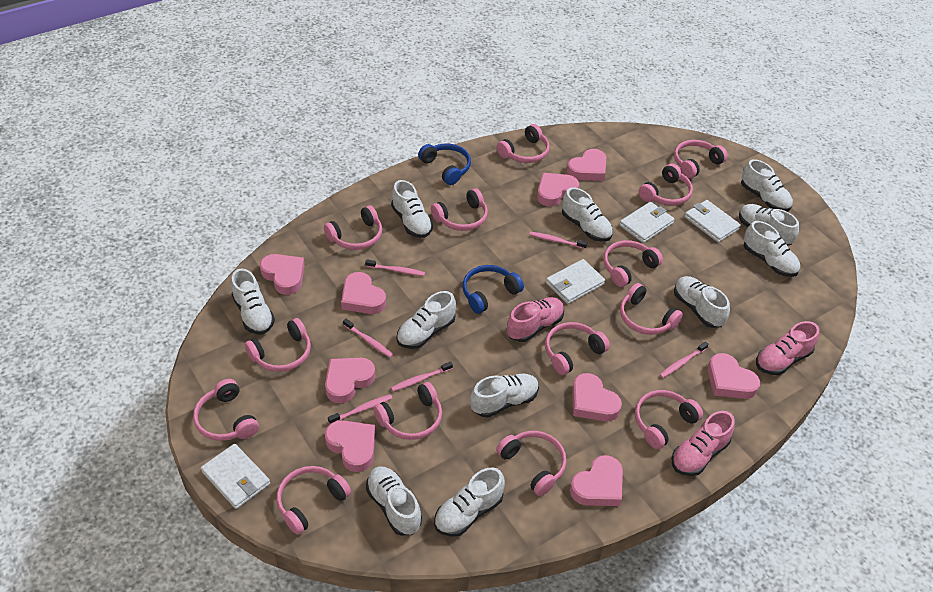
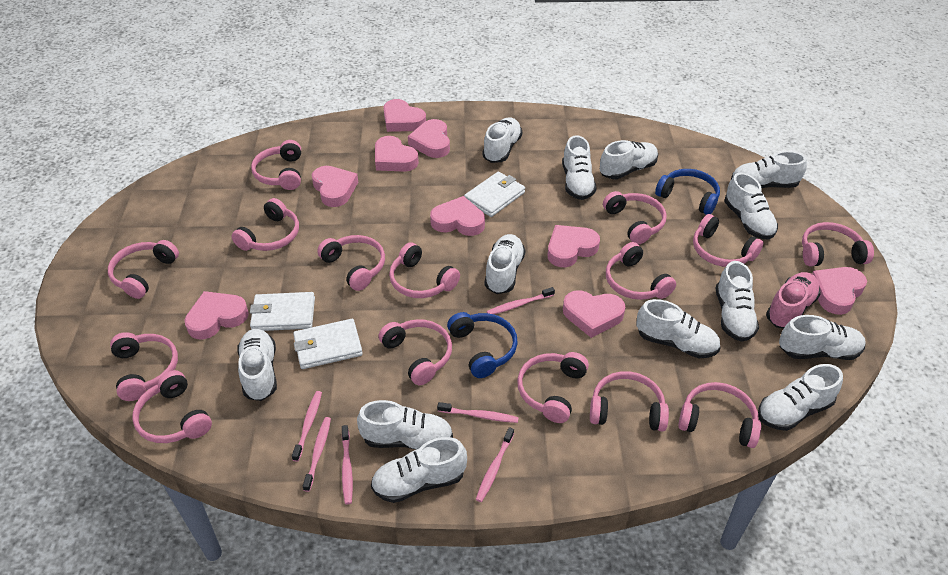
pink headphones: [193,379,259,441] [244,318,311,372] [277,466,351,535] [324,205,382,250] [373,382,442,440] [431,188,488,231] [496,431,566,496] [497,124,550,163] [545,322,610,375] [603,240,663,287] [620,283,683,335] [635,390,703,449] [639,163,693,206] [674,140,728,178] = 14 -> [108,240,179,299] [110,332,178,401] [132,370,212,443] [232,198,299,251] [251,140,301,190] [317,235,385,291] [378,319,452,385] [389,242,460,298] [517,352,589,423] [590,371,669,431] [603,191,667,245] [606,242,676,300] [678,382,761,448] [693,214,764,267] [802,222,874,266] = 15
pink shoe: [507,297,564,342] [671,411,735,476] [756,321,819,375] = 3 -> [766,272,821,329] = 1
white shoe: [231,268,275,335] [366,466,422,536] [391,180,433,238] [397,291,456,349] [434,467,505,536] [470,373,539,418] [562,188,613,242] [674,276,730,328] [739,204,799,246] [741,159,793,212] [744,221,800,277] = 11 -> [237,329,277,401] [357,400,453,450] [371,437,467,503] [482,117,522,163] [485,234,525,294] [562,135,597,200] [600,140,658,179] [636,299,720,358] [716,261,759,342] [724,173,778,240] [731,151,807,188] [758,364,843,431] [779,315,866,360] = 13
white wallet: [201,444,270,509] [546,259,605,304] [619,202,675,243] [684,200,741,242] = 4 -> [250,292,315,331] [293,319,363,369] [464,172,525,217] = 3

